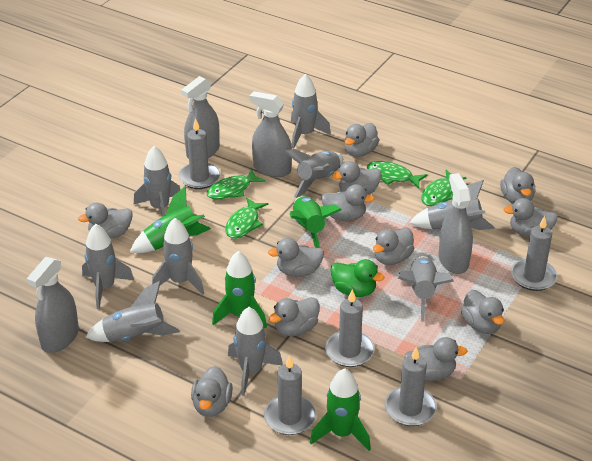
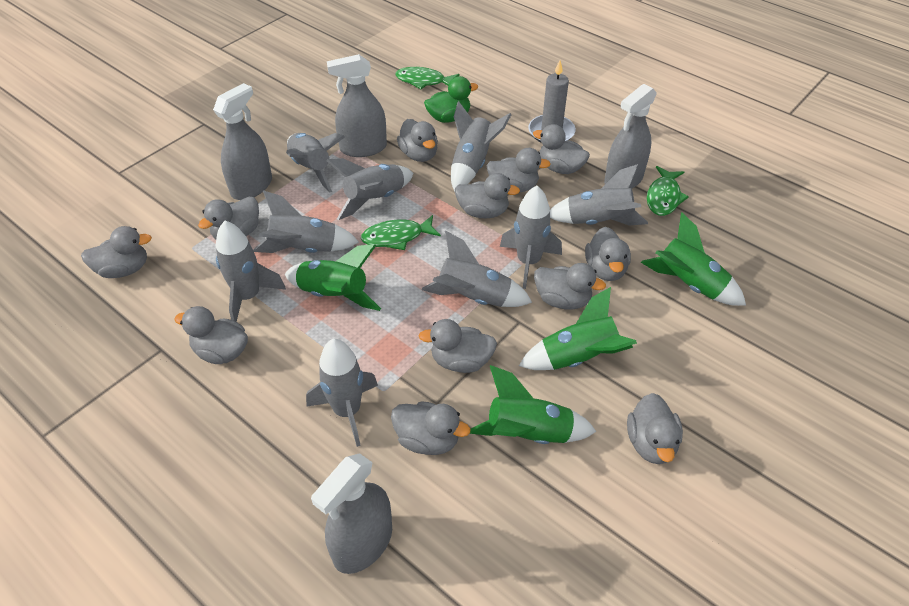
green fish: [207,169,266,199] [225,197,268,239] [367,161,428,189] [421,170,466,206] = 4 -> [361,215,441,250] [395,67,459,89] [647,166,689,216] = 3
grey candle: [179,119,220,189] [264,355,316,435] [325,290,374,367] [385,346,437,426] [511,216,558,291] = 5 -> [528,60,576,143] = 1

